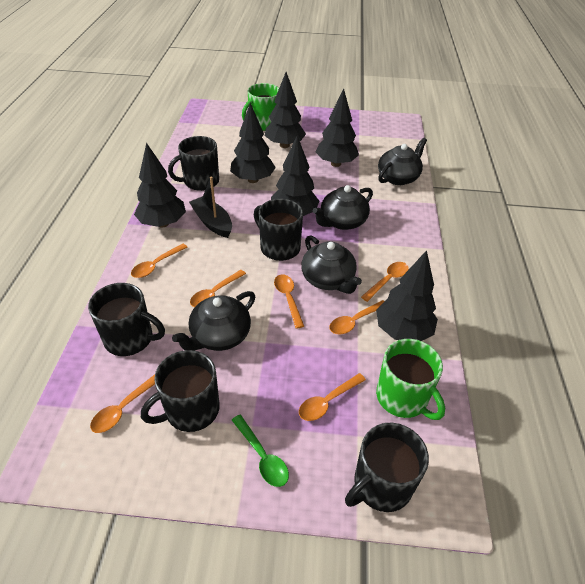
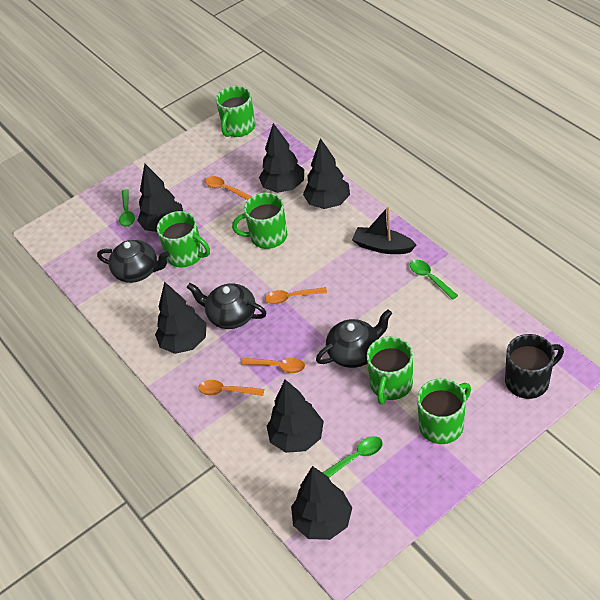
black mug: [88,283,165,356] [141,350,220,432] [168,136,219,191] [254,199,303,261] [345,423,429,512] = 5 -> [505,334,564,399] = 1
black teapot: [172,291,255,351] [301,235,362,294] [313,185,373,230] [378,138,427,185] = 4 -> [97,240,170,283] [187,283,266,329] [316,309,392,368] = 3
green mug: [242,83,279,131] [376,339,445,420] = 2 -> [157,211,210,268] [216,86,256,137] [232,193,287,249] [367,336,413,404] [417,378,471,444] = 5
green spoon: [232,415,289,487] = 1 -> [119,189,135,227] [323,436,383,477] [410,260,458,300] = 3
orange spoon: [90,374,155,433] [131,244,188,278] [190,270,246,307] [274,274,304,329] [299,373,366,421] [329,300,384,334] [361,262,409,302] = 7 -> [198,380,264,396] [205,176,252,200] [241,358,305,373] [265,287,327,304] = 4

